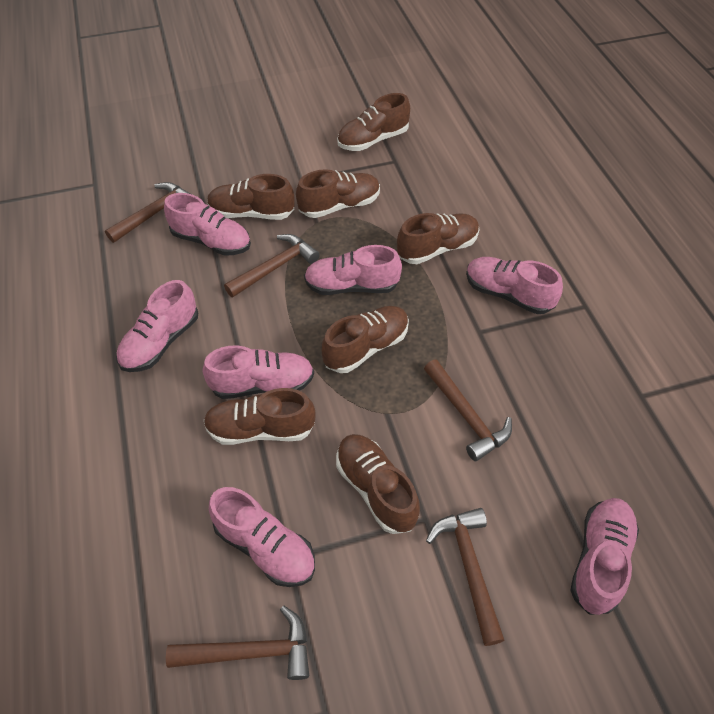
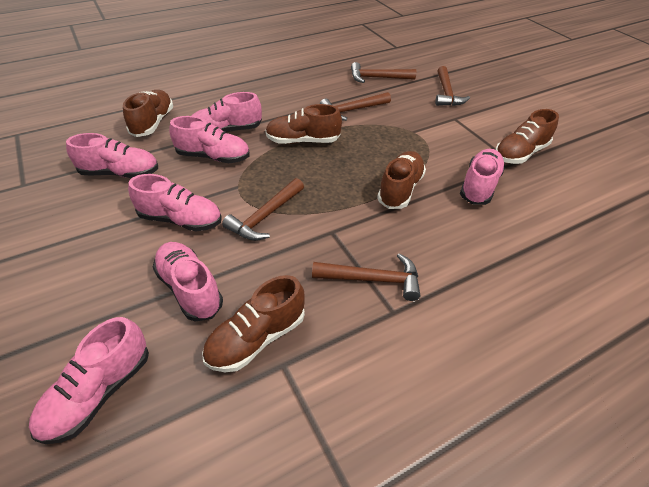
brown shoe: [204,388,316,445] [207,174,294,220] [296,169,380,218] [322,306,409,373] [336,434,420,534] [337,93,410,151] [397,213,480,264] = 7 -> [123,90,173,137] [202,275,305,372] [265,104,342,144] [377,151,426,209] [495,109,559,164] = 5

